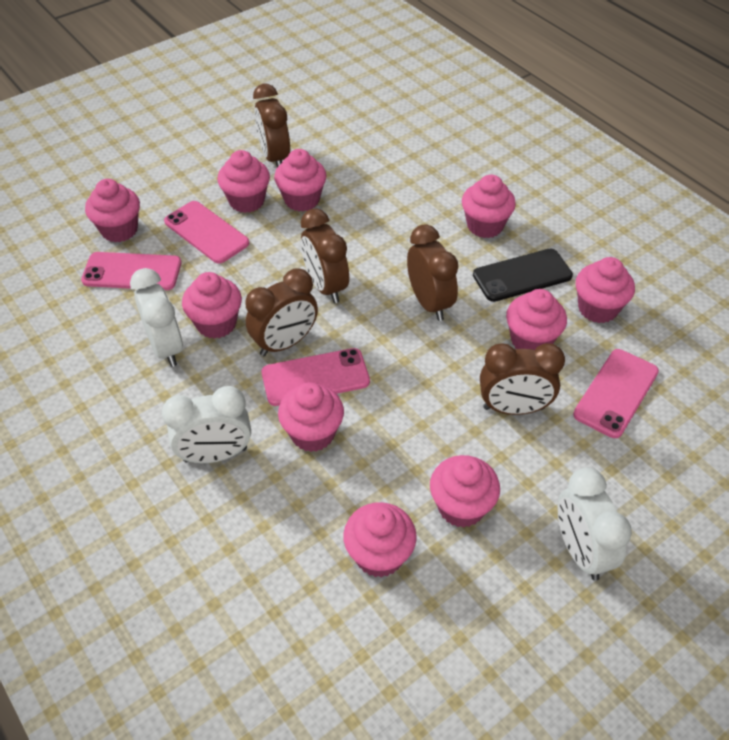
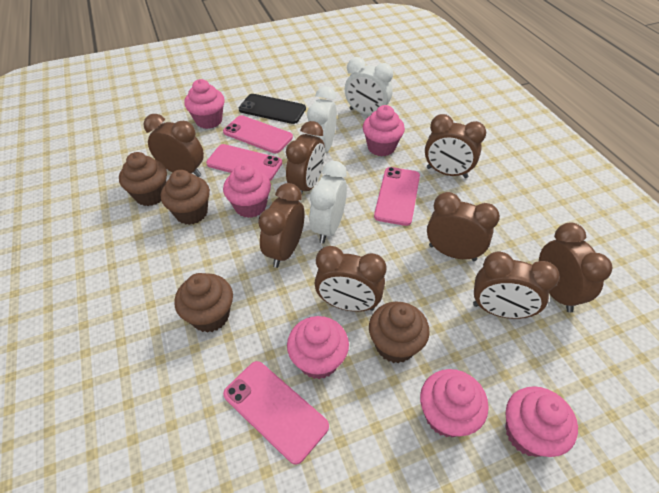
brown clock: [245,269,318,356] [253,84,290,167] [301,209,349,303] [407,224,458,321] [480,343,565,415] = 5 -> [143,114,204,177] [258,183,304,268] [286,121,325,193] [314,246,386,312] [425,114,486,178] [427,192,500,261] [473,252,560,319] [539,223,613,313] = 8
brown cupcake: none = 0 -> [119,152,167,206] [161,170,210,225] [174,273,233,333] [369,302,430,363] = 4
pink cupcake: [85,179,140,242] [182,272,242,339] [218,150,270,213] [274,149,327,212] [278,382,344,452] [343,502,417,578] [430,455,500,528] [462,175,516,238] [506,289,567,350] [576,257,635,323] = 10 -> [184,79,225,129] [223,163,271,218] [287,316,349,379] [363,105,405,156] [420,369,488,437] [505,386,578,457] = 6

